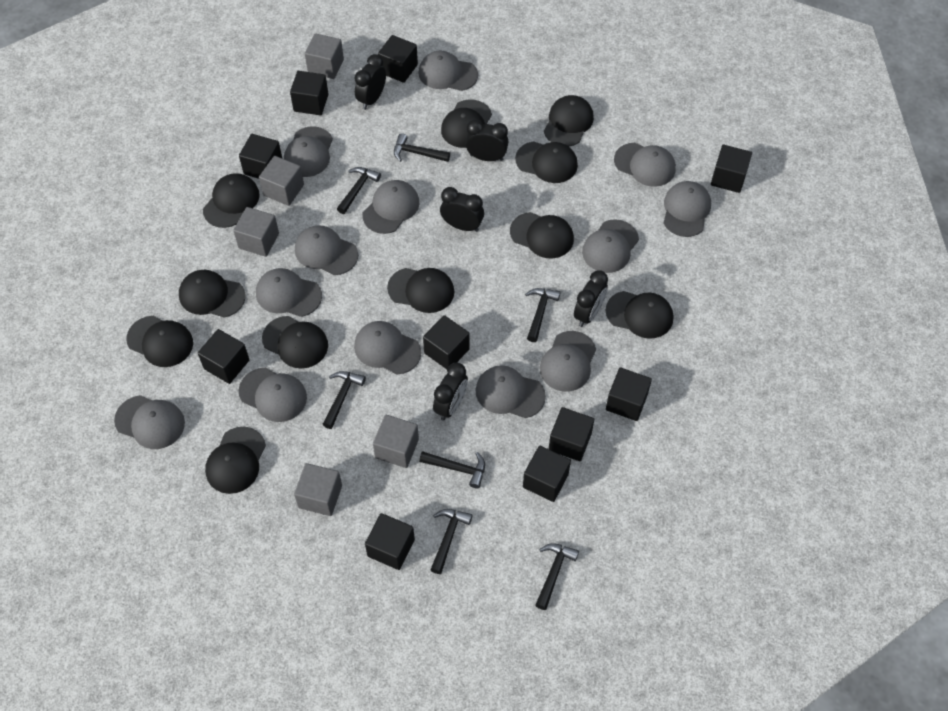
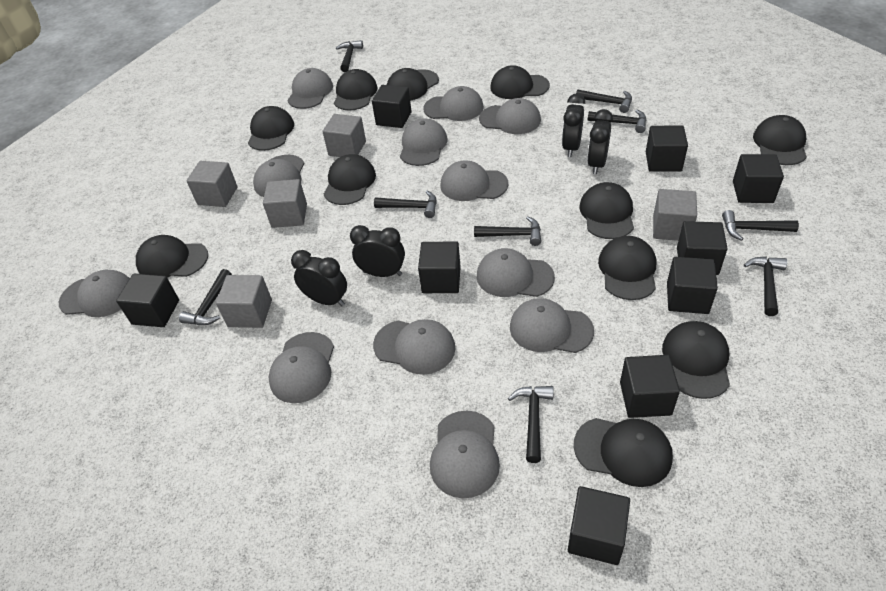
black clock: [355,54,386,110] [433,363,468,421] [440,187,484,232] [465,120,508,161] [574,270,608,327] = 5 -> [291,250,347,306] [350,225,405,277] [562,93,585,157] [587,109,613,174] = 4
black cube: [198,329,249,384] [239,134,282,179] [290,71,329,115] [365,513,415,570] [378,35,418,83] [423,315,470,369] [523,445,571,502] [549,407,594,461] [606,368,652,421] [711,145,752,193] = 10 -> [116,274,179,327] [372,85,412,128] [418,241,461,293] [568,486,630,565] [620,355,680,418] [646,125,688,172] [667,257,718,314] [677,221,728,275] [733,154,784,203] = 9
black hammer: [322,371,366,429] [337,167,381,214] [394,133,450,162] [419,451,485,489] [430,509,473,574] [525,288,561,342] [535,543,579,610] = 7 -> [179,269,232,325] [336,40,363,72] [374,191,437,218] [474,216,541,246] [508,386,554,463] [576,89,632,113] [588,110,646,133] [722,210,799,241] [744,257,787,316] = 9
grey cap: [114,395,185,449] [239,368,307,422] [256,268,322,317] [284,126,333,177] [295,225,358,275] [354,321,421,374] [363,180,419,234] [418,51,478,91] [476,365,546,418] [540,331,596,392] [582,219,639,273] [614,143,676,187] [663,181,711,237] = 13 -> [59,270,130,317] [253,155,305,197] [269,332,334,403] [287,68,333,109] [373,319,456,375] [400,118,448,166] [423,86,484,121] [430,410,500,498] [440,160,508,201] [477,248,555,297] [479,98,541,134] [510,298,594,353] = 12

